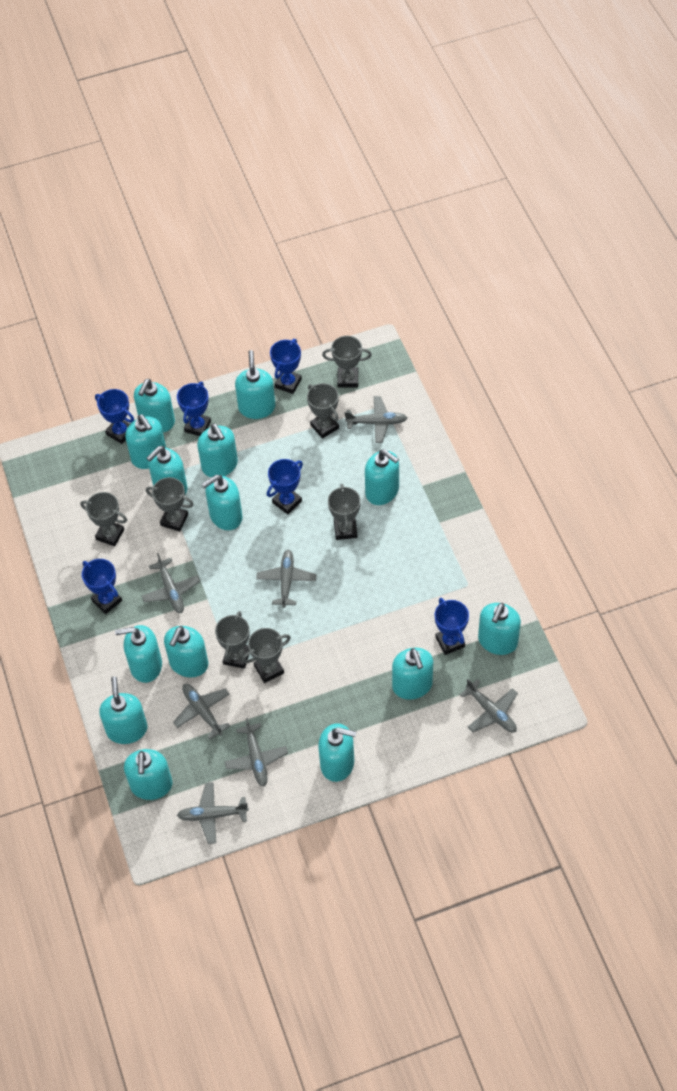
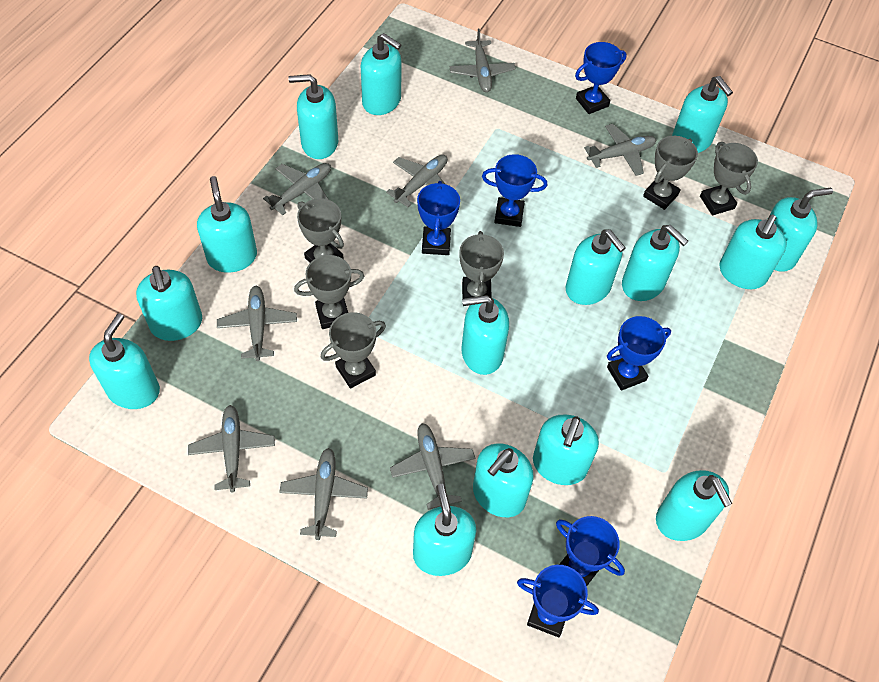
grey plane: [142,553,200,613] [173,684,230,740] [177,782,249,844] [224,718,288,787] [256,549,316,608] [344,396,407,443] [460,679,518,732] = 7 -> [188,405,275,493] [217,286,297,361] [263,163,331,215] [279,448,368,540] [386,154,448,207] [390,423,476,510] [449,29,516,92] [584,124,656,176] = 8
grey trophy: [80,492,127,546] [146,477,194,531] [215,611,250,669] [242,628,291,683] [307,383,339,439] [322,336,372,388] [328,484,361,540] = 7 -> [294,255,364,329] [297,198,344,263] [320,312,386,389] [459,231,504,304] [643,136,698,210] [700,142,758,215] = 6
turquoise soap dispenser: [99,676,147,744] [115,625,162,683] [124,749,172,800] [125,414,166,469] [134,379,175,432] [146,446,187,494] [164,626,208,677] [197,423,238,477] [202,475,242,530] [235,350,275,419] [318,723,357,782] [365,449,399,505] [392,648,433,700] [478,603,521,655] = 14 -> [89,313,160,409] [136,266,202,341] [197,176,257,273] [288,74,338,159] [361,33,401,115] [413,484,477,576] [462,295,509,375] [473,443,533,517] [533,414,599,485] [566,229,626,305] [622,225,688,301] [656,470,732,541] [672,76,733,153] [720,215,787,289] [767,188,833,272] = 15

